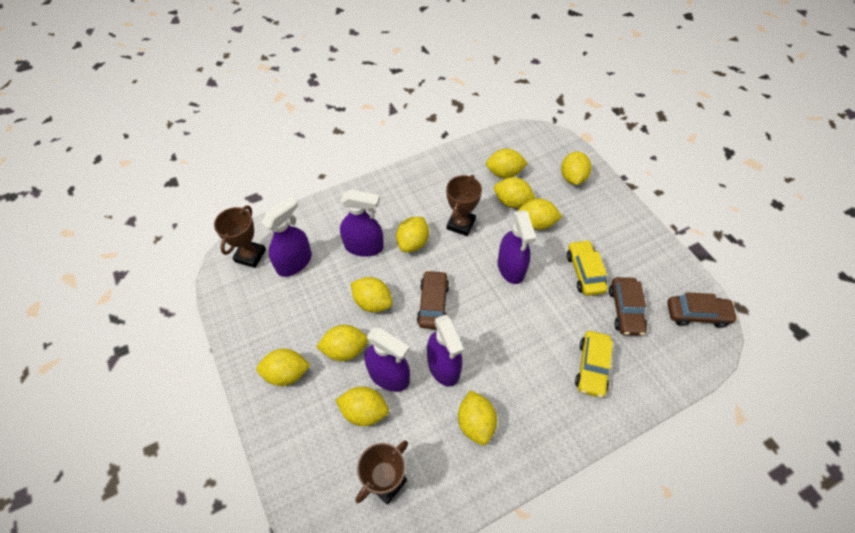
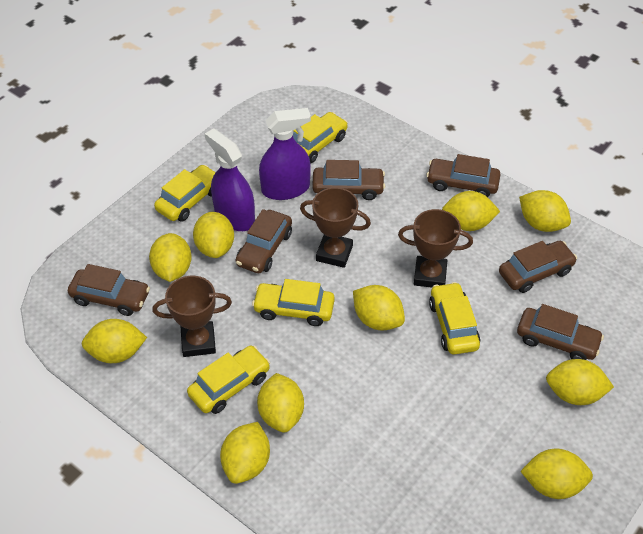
brown car: [417,270,449,329] [609,277,647,336] [667,292,738,328] = 3 -> [68,264,150,316] [236,209,292,273] [312,160,385,200] [426,154,501,197] [499,241,577,293] [517,304,604,360] = 6
purple spray bottle: [262,197,312,277] [340,189,384,257] [365,328,410,392] [427,315,464,387] [498,210,536,284] = 5 -> [205,128,255,231] [259,108,311,200] = 2
yellow car: [567,240,608,296] [575,331,613,398] = 2 -> [154,165,216,221] [187,346,270,414] [252,279,335,326] [293,112,348,163] [429,282,480,355] = 5

